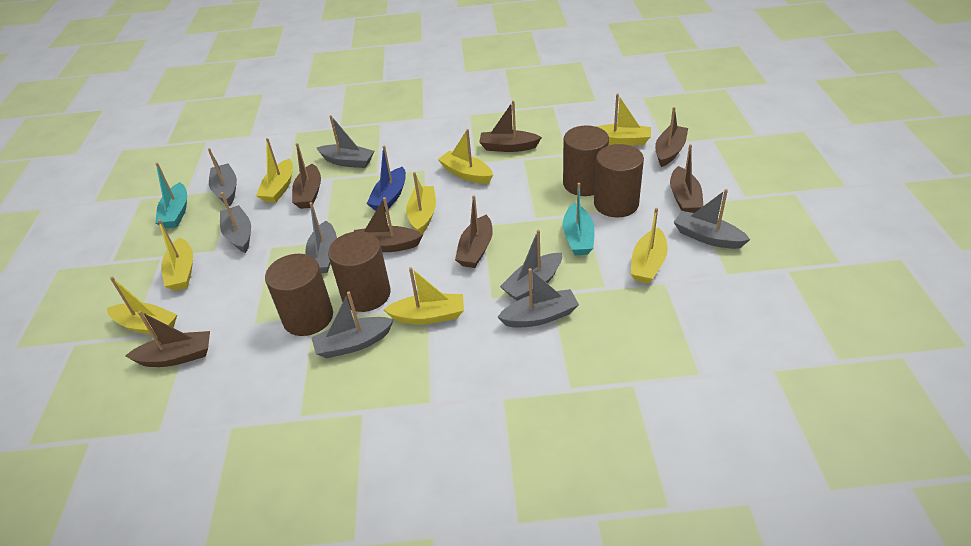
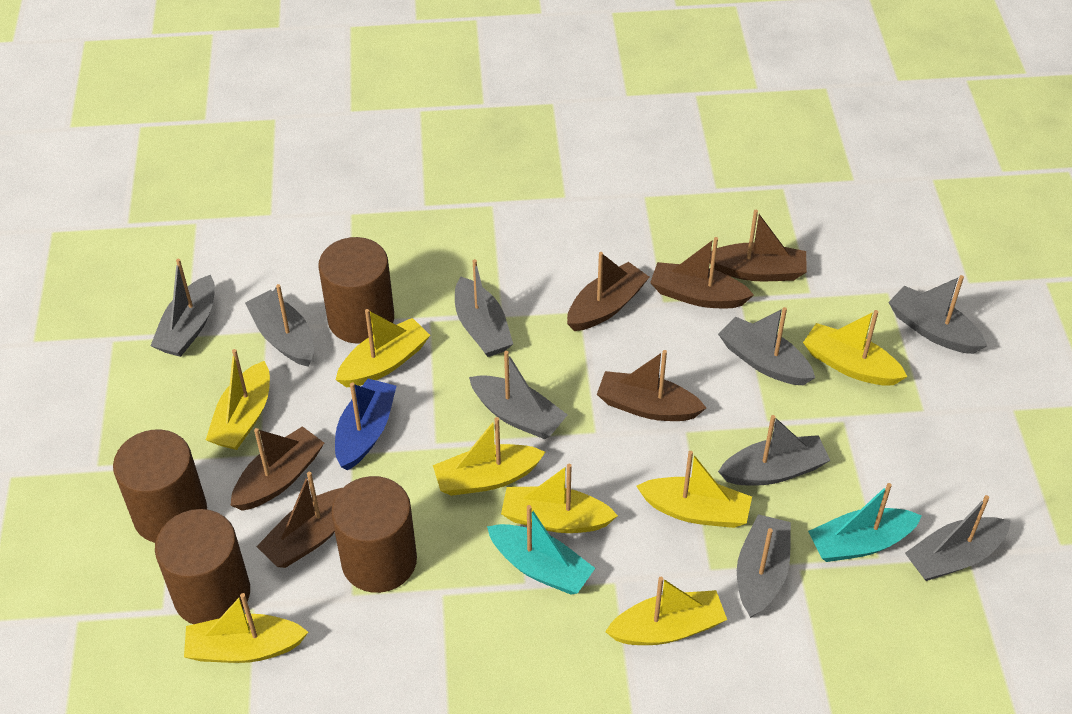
brown boat: [125,311,210,367] [292,143,321,209] [354,197,423,252] [455,195,493,268] [479,101,542,152] [655,107,688,167] [670,144,704,213] = 7 -> [231,426,324,511] [256,472,342,568] [567,252,649,331] [597,350,706,421] [650,237,754,308] [710,210,807,281] = 6
grey boat: [208,148,237,206] [220,192,251,253] [305,202,337,273] [311,291,394,358] [317,115,374,168] [498,268,579,328] [500,230,562,301] [674,189,750,249] = 8 -> [150,259,215,357] [245,284,314,367] [455,259,513,357] [469,351,568,439] [718,307,815,385] [718,415,830,486] [737,514,791,618] [888,275,987,354] [905,495,1011,581] = 9

